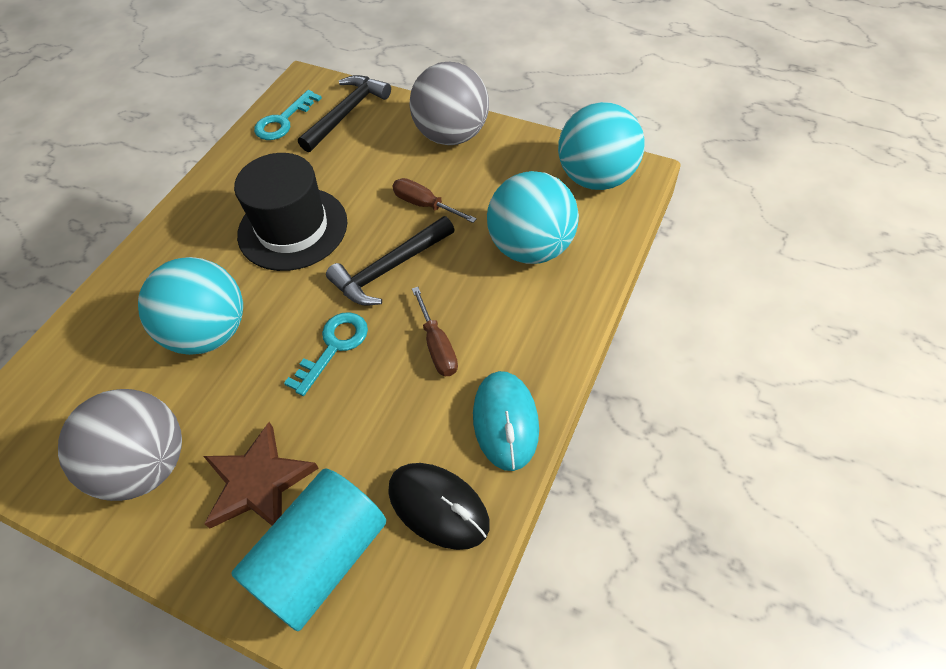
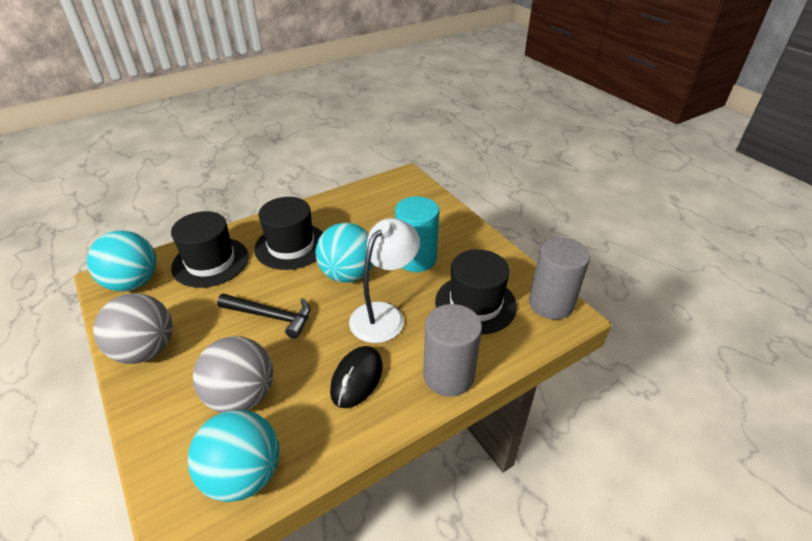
black hammer: [298,75,391,152] [326,216,455,306] = 2 -> [217,294,311,339] = 1
black hat: [234,153,347,271] = 1 -> [171,211,249,288] [254,197,323,270] [435,249,517,334] = 3
brown screwdriver: [393,178,477,223] [412,287,458,376] = 2 -> none = 0
brown star: [203,422,319,529] = 1 -> none = 0
grey cylinder: none = 0 -> [423,304,482,397] [529,237,590,320] = 2
turquoise key: [254,90,322,140] [284,312,368,396] = 2 -> none = 0
turquoise mouse: [473,371,539,471] = 1 -> none = 0
white lamp: none = 0 -> [349,218,420,343] = 1

